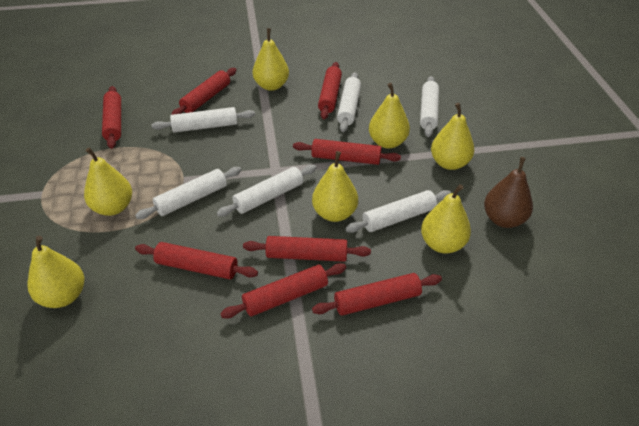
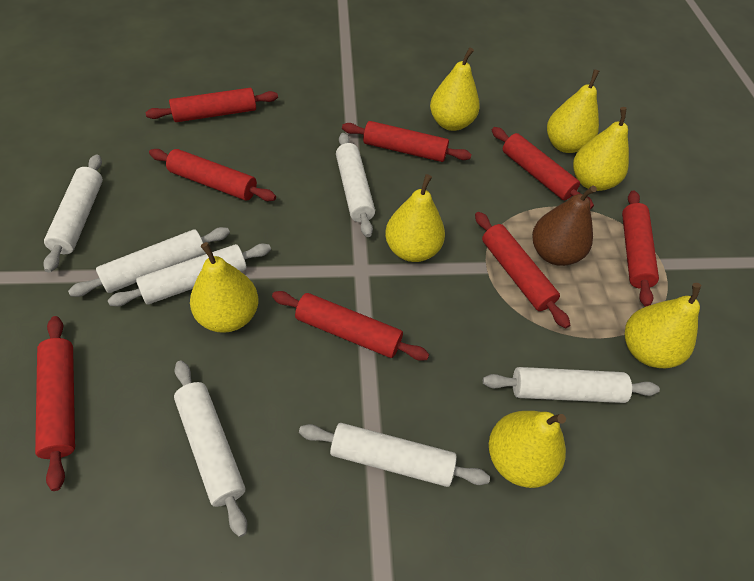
white rolling pin: [135,167,241,219] [152,107,255,133] [217,165,316,217] [337,72,361,132] [345,190,451,233] [420,76,439,137] = 6 -> [43,155,103,272] [68,227,230,297] [108,243,271,307] [174,361,247,537] [299,423,490,487] [336,133,375,237] [483,367,660,403] = 7

